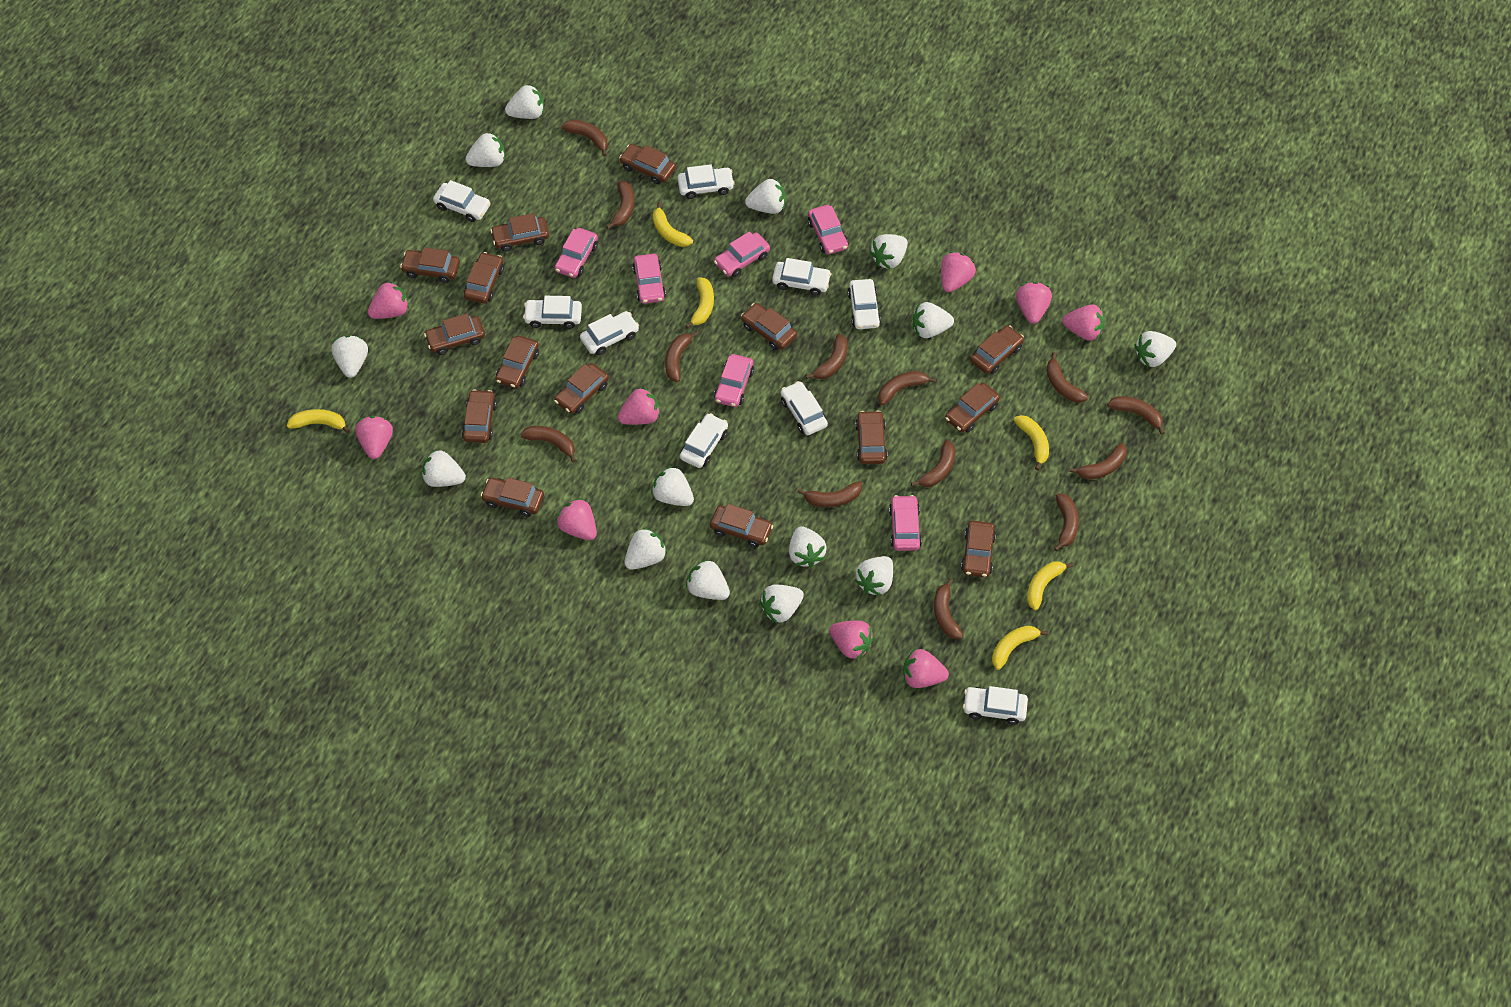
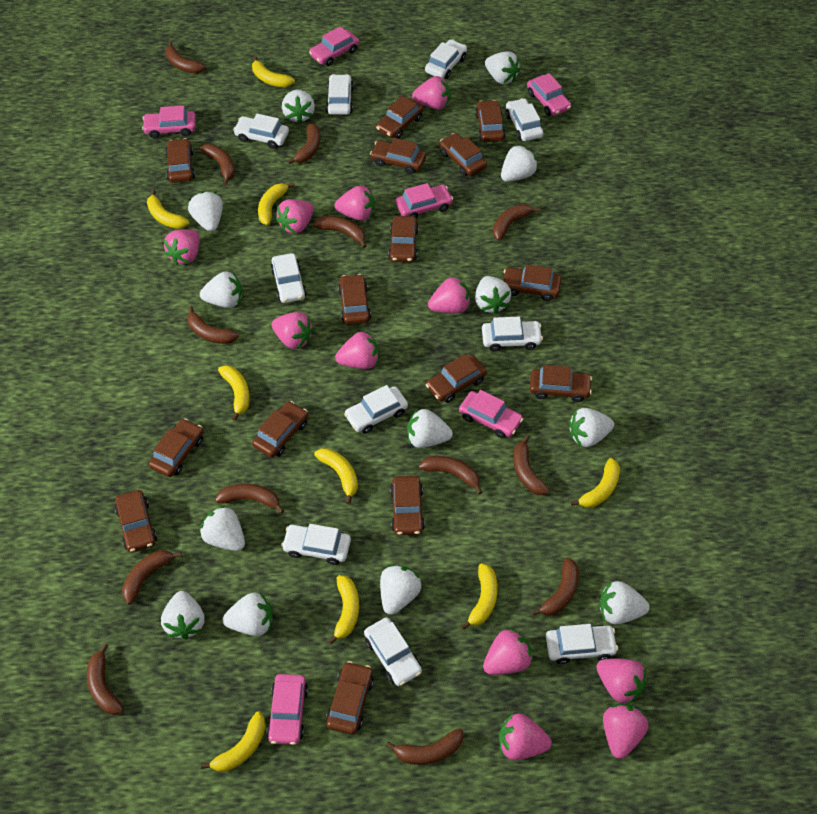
pink strawberry: [355,416,393,459] [368,281,409,319] [556,498,597,540] [618,387,660,425] [829,620,874,660] [903,649,949,688] [941,251,976,292] [1016,282,1052,324] [1062,304,1105,341] = 9 -> [164,229,199,265] [272,312,314,349] [276,199,314,234] [335,186,375,221] [335,331,379,369] [412,76,450,109] [428,276,470,313] [483,628,533,675] [499,713,552,760] [596,659,647,704] [603,704,649,759] = 11
white car: [433,180,491,222] [523,296,582,329] [580,311,639,355] [677,164,735,199] [680,413,728,468] [772,258,831,295] [781,381,828,435] [848,279,881,329] [963,686,1028,724] = 9 -> [233,114,289,149] [271,253,307,303] [281,524,351,565] [326,74,353,115] [344,385,408,434] [364,617,422,686] [425,39,467,79] [482,317,543,352] [505,98,543,141] [546,624,618,664] = 10
white strawberry: [331,335,368,378] [422,449,466,487] [465,132,505,167] [505,85,544,119] [624,527,667,570] [651,466,694,506] [686,559,730,600] [745,179,786,214] [760,585,804,623] [789,526,827,568] [855,556,893,596] [870,234,908,269] [913,302,954,338] [1135,331,1176,367] = 14 -> [161,591,205,640] [188,191,223,232] [200,271,242,308] [200,505,245,551] [223,593,273,636] [282,89,315,123] [380,565,421,615] [407,409,453,448] [475,276,511,314] [485,51,520,84] [501,145,538,182] [569,408,614,447] [599,581,650,624] = 13
yellow banana: [287,409,350,434] [652,202,693,247] [685,277,714,329] [992,626,1048,670] [1014,415,1049,470] [1027,561,1074,610] = 6 -> [147,190,189,229] [201,711,266,772] [218,365,250,421] [252,56,295,87] [258,182,295,225] [314,448,358,504] [328,575,359,645] [461,563,498,630] [570,458,620,508] = 9

